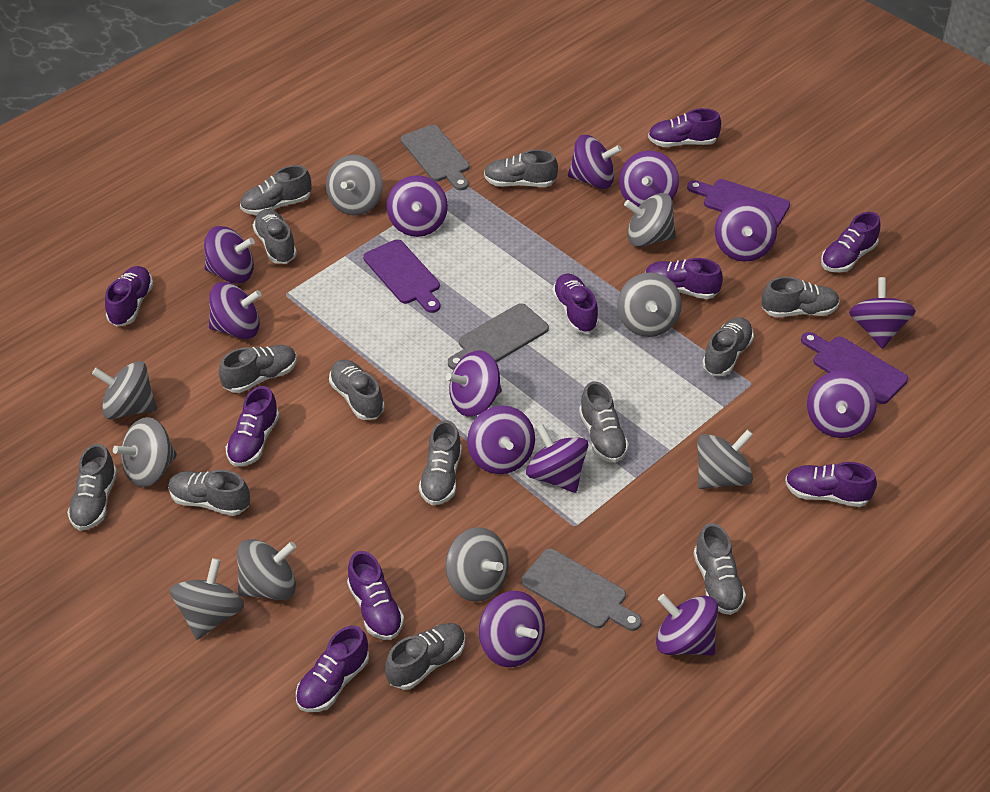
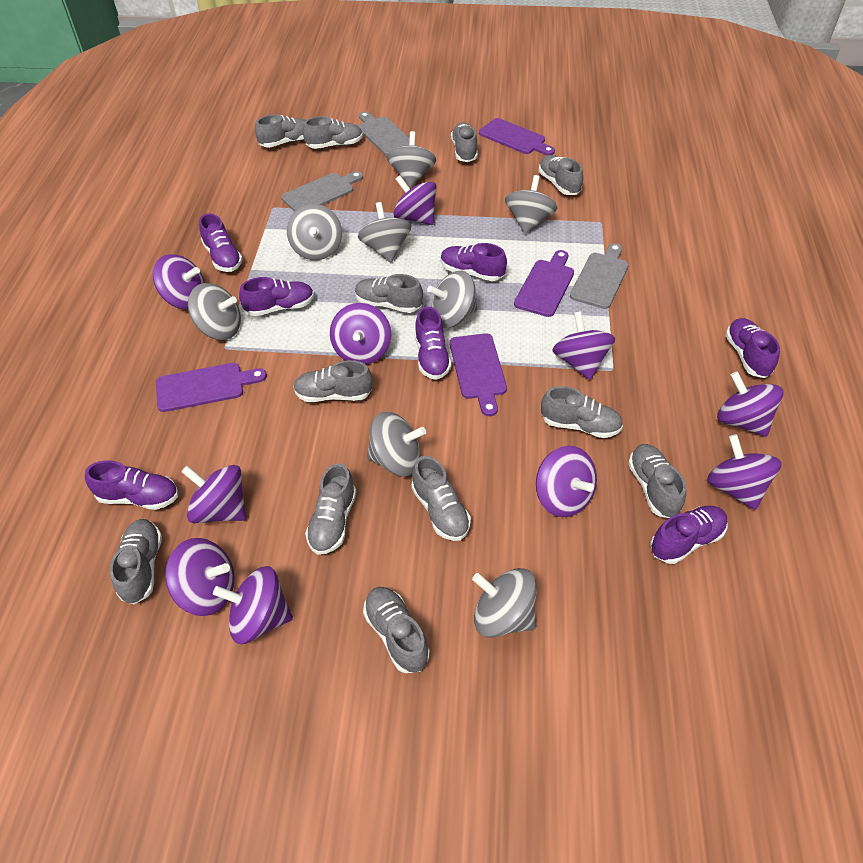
grey shoe: [67,444,117,531] [168,470,250,516] [219,345,297,393] [240,165,311,215] [253,209,297,264] [329,359,384,420] [385,623,465,690] [419,420,462,505] [484,150,558,187] [579,381,629,463] [693,523,746,615] [702,317,754,376] [762,277,840,317] = 13 -> [110,519,162,604] [255,114,306,148] [293,360,373,402] [303,116,363,149] [305,463,356,555] [355,274,423,313] [363,587,430,673] [411,456,471,541] [451,122,478,162] [538,155,583,195] [541,386,623,438] [628,444,686,518] = 12
grey spinning top: [92,361,157,419] [113,417,177,487] [170,558,244,640] [237,539,296,600] [326,155,383,215] [446,527,509,602] [617,273,682,337] [624,193,676,247] [697,429,753,489] = 9 -> [188,283,241,340] [287,204,342,260] [358,202,411,262] [367,412,426,477] [387,131,436,187] [427,271,477,328] [472,568,537,638] [505,175,557,234] = 8
purple cutting board: [363,239,440,313] [687,179,790,228] [801,332,908,404] = 3 -> [156,363,267,412] [449,333,507,416] [479,118,555,155] [514,250,574,317] = 4
purple shoe: [105,266,154,327] [226,386,279,467] [296,626,369,712] [347,551,404,640] [552,274,599,333] [645,258,723,299] [648,108,721,147] [785,462,877,507] [821,212,880,273] = 9 -> [85,460,178,510] [199,213,243,272] [239,277,314,316] [415,306,451,380] [441,243,507,281] [650,506,728,564] [726,318,780,378] = 7
purple spinning top: [204,226,255,284] [209,282,262,339] [387,175,448,237] [446,350,502,417] [467,405,535,474] [479,591,545,667] [526,424,588,493] [568,135,622,189] [619,151,679,207] [656,594,718,656] [715,199,777,262] [807,370,877,438] [849,277,916,349] = 13 -> [153,254,205,309] [165,538,234,616] [181,465,246,523] [213,566,293,644] [330,303,391,365] [393,175,437,225] [536,446,597,517] [552,311,615,380] [707,434,782,510] [717,371,784,437] = 10

